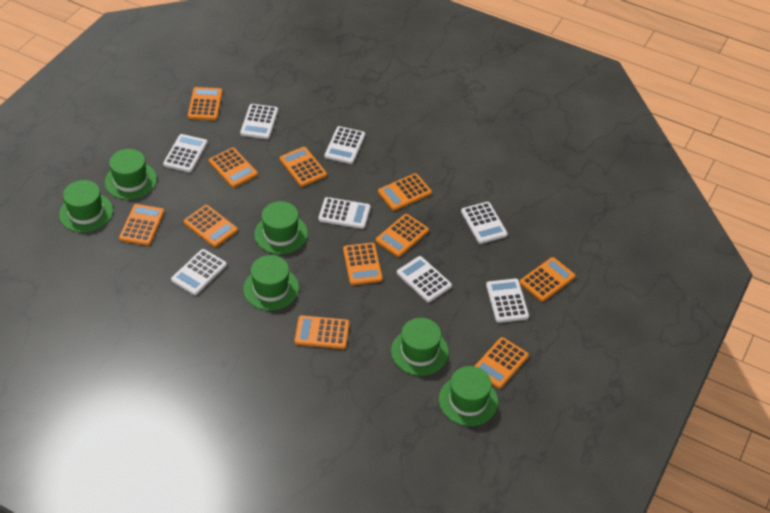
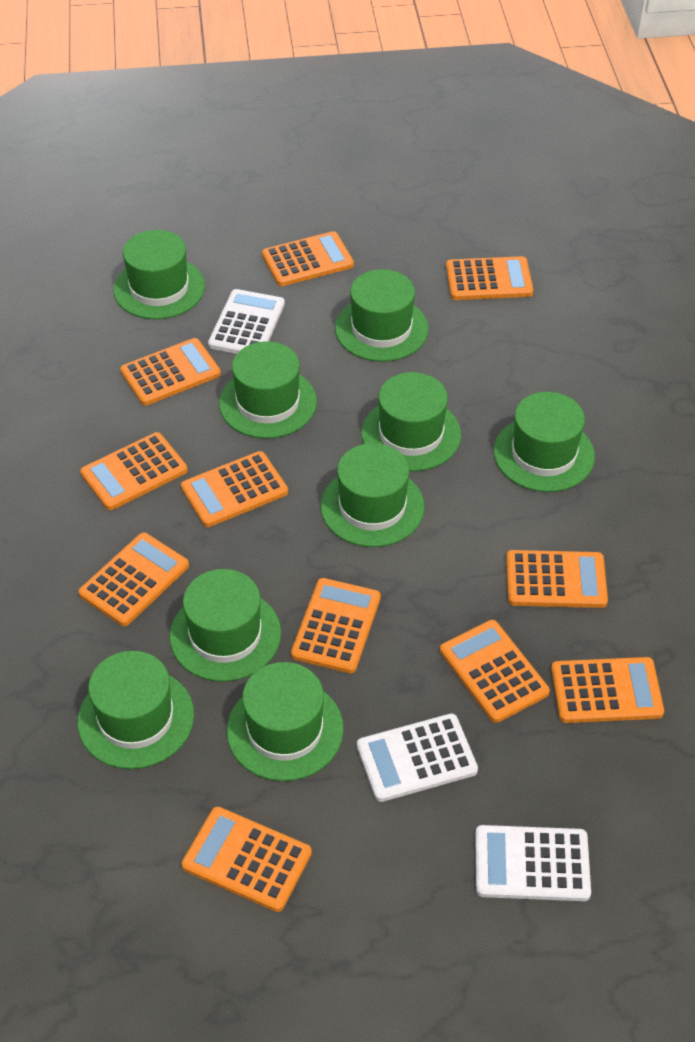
green hat: [59,180,113,232] [105,149,157,200] [243,255,299,311] [254,201,308,254] [391,318,449,376] [439,366,498,426] = 6 -> [78,651,194,769] [114,230,205,319] [170,569,281,682] [219,341,317,439] [227,662,344,781] [321,443,424,547] [335,269,429,362] [361,372,461,471] [494,392,595,492] = 9
white calculator: [163,134,208,173] [171,249,227,296] [240,104,278,139] [318,197,370,229] [325,126,365,164] [397,256,452,303] [461,202,508,244] [486,278,529,323] = 8 -> [208,289,285,354] [357,714,478,802] [475,825,591,901] = 3

